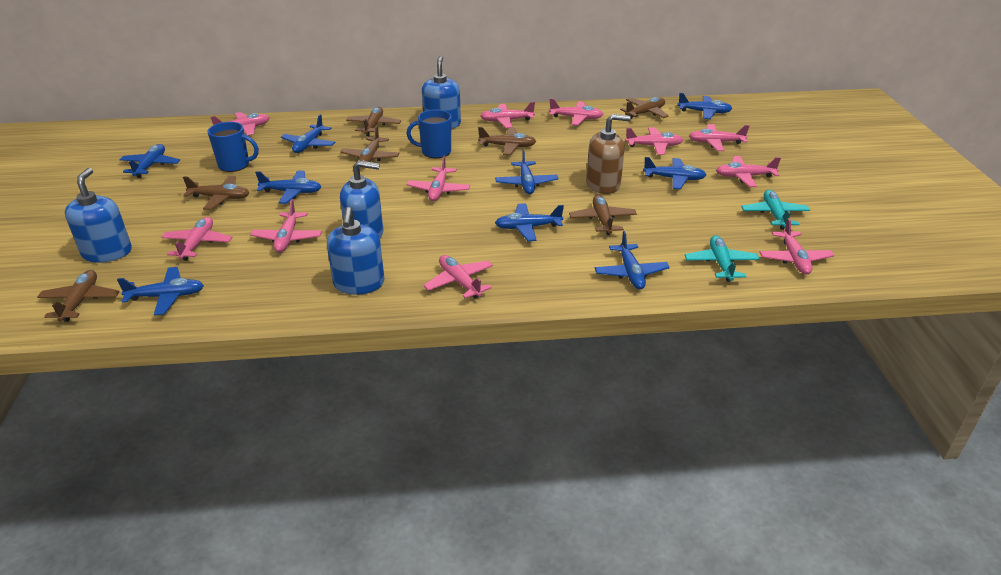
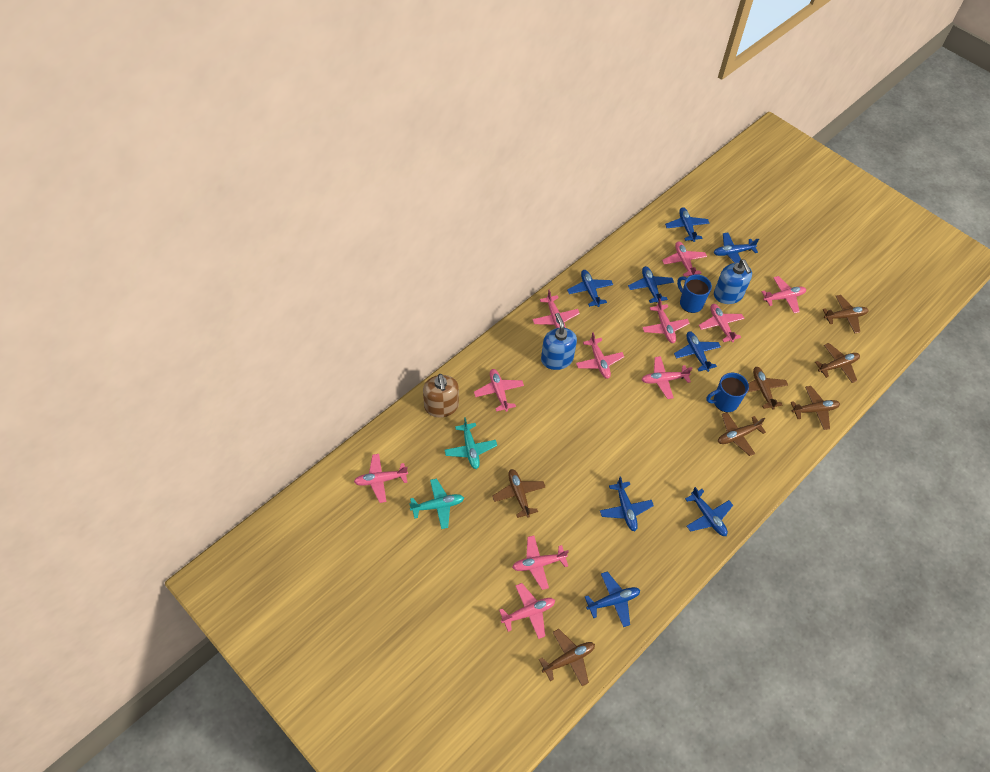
blue plane: [117,267,204,315] [119,144,180,178] [255,170,321,204] [281,114,335,153] [495,149,558,194] [495,203,564,241] [595,231,670,289] [643,157,706,189] [677,93,733,119] = 9 -> [567,270,613,307] [585,571,640,627] [600,476,654,531] [628,266,674,303] [665,207,709,242] [674,332,721,372] [685,487,733,536] [714,233,759,263] = 8
blue soap dispenser: [65,168,132,263] [327,207,385,295] [340,160,383,239] [422,56,461,129] = 4 -> [541,313,577,370] [714,259,752,304] = 2

